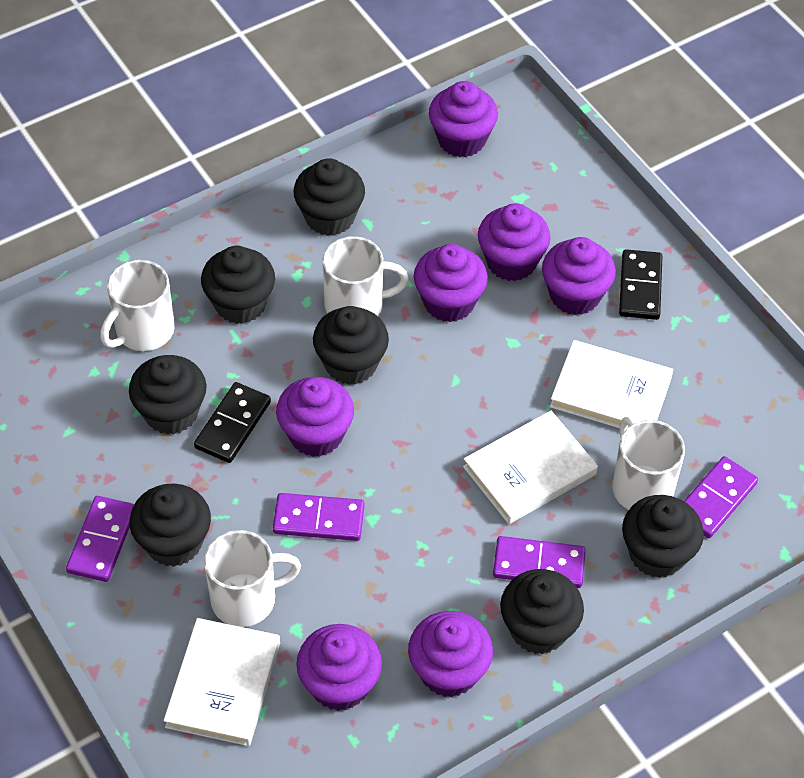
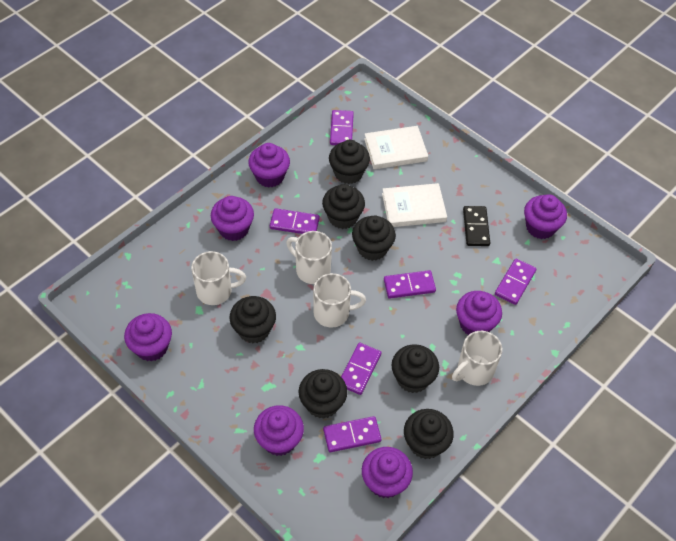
black domino: [194,382,271,463] [619,249,662,320] = 2 -> [463,206,490,246] = 1
purple domino: [66,496,134,582] [273,493,364,541] [493,536,586,588] [684,456,758,538] = 4 -> [270,208,320,234] [323,416,381,452] [330,110,354,145] [341,343,382,395] [384,270,436,299] [495,259,536,305] = 6
white book: [164,618,280,746] [463,410,598,524] [550,340,673,428] = 3 -> [364,126,428,169] [382,183,447,227] = 2

